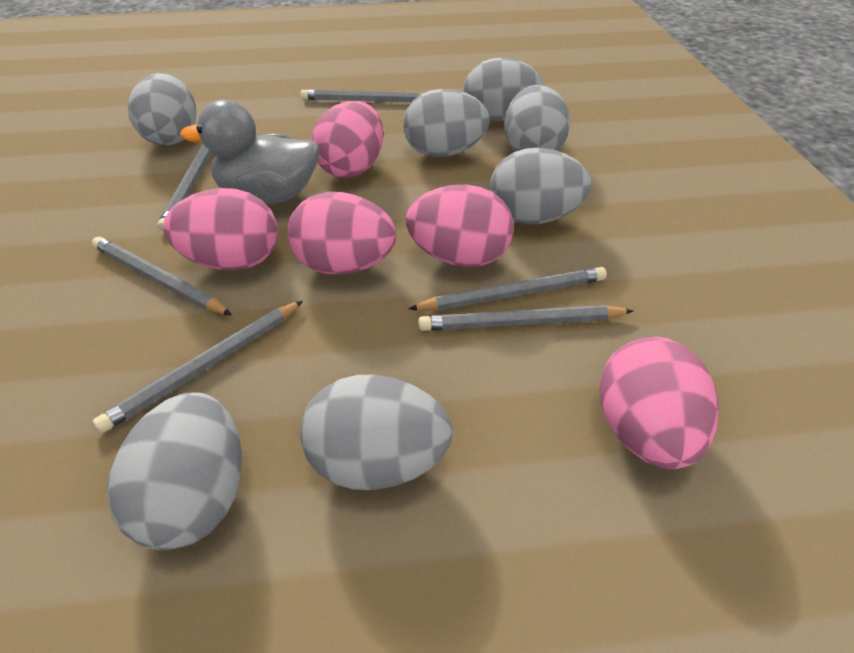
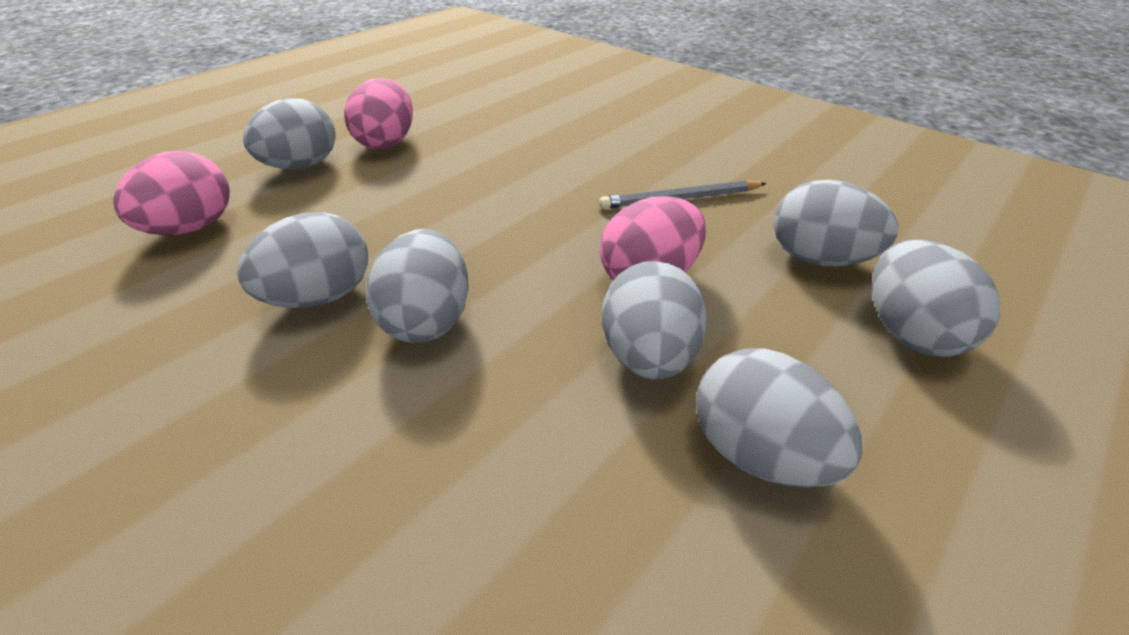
grey duck: [180,99,320,204] = 1 -> none = 0
grey pencil: [92,237,232,315] [93,301,303,433] [157,144,212,231] [300,90,423,102] [408,267,607,311] [418,305,633,331] = 6 -> [599,180,767,209] = 1
pink egg: [163,188,278,270] [287,192,396,275] [311,101,383,178] [406,185,514,267] [600,336,719,469] = 5 -> [113,151,230,235] [344,78,413,149] [600,196,706,280] = 3

